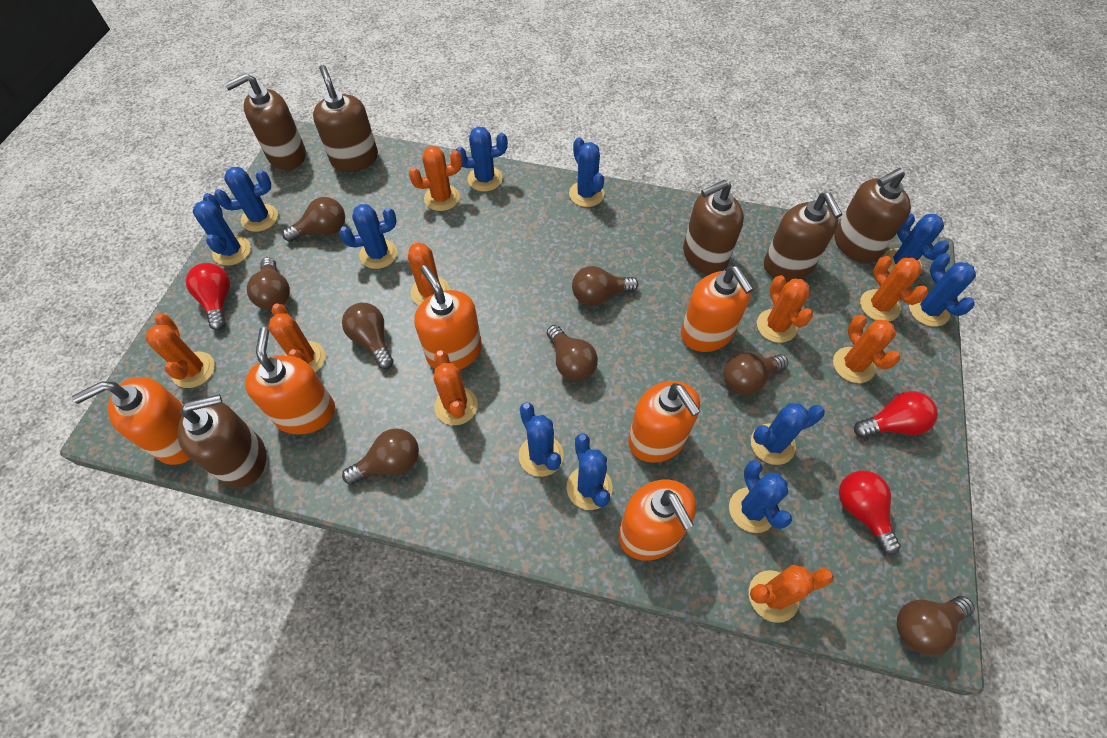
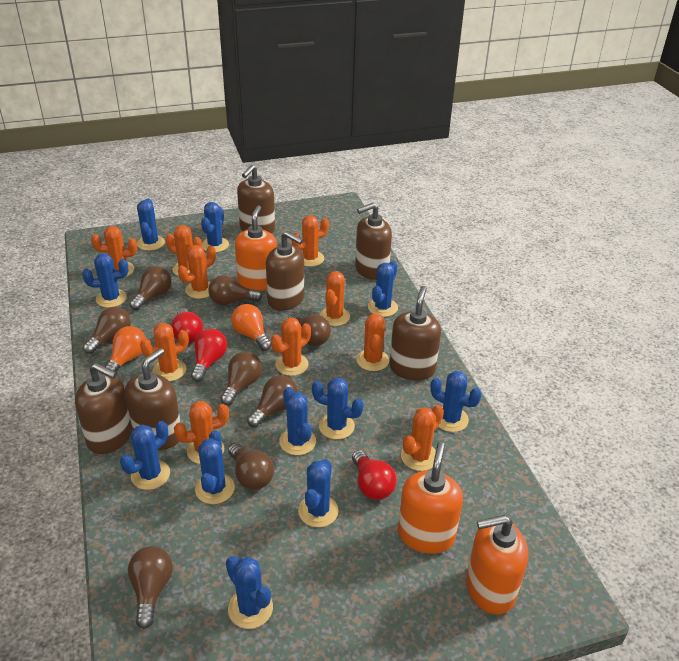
orange cactus: [145,314,215,388] [268,303,325,372] [408,242,450,306] [409,146,462,211] [433,350,478,425] [749,565,834,623] [757,275,813,343] [833,315,900,383] [860,256,928,321] = 9 -> [91,226,137,277] [140,323,189,381] [166,225,202,276] [174,401,229,464] [178,245,216,299] [271,317,311,376] [291,215,329,267] [320,271,350,326] [356,313,389,371] [401,405,444,471] = 10
orange light bulb: none = 0 -> [105,326,146,373] [231,304,272,351] = 2
orange soap dispenser: [72,377,190,465] [245,327,335,435] [414,265,482,370] [618,480,696,561] [628,381,700,463] [681,266,754,352] = 6 -> [235,205,277,291] [398,442,463,554] [466,515,529,615] = 3

